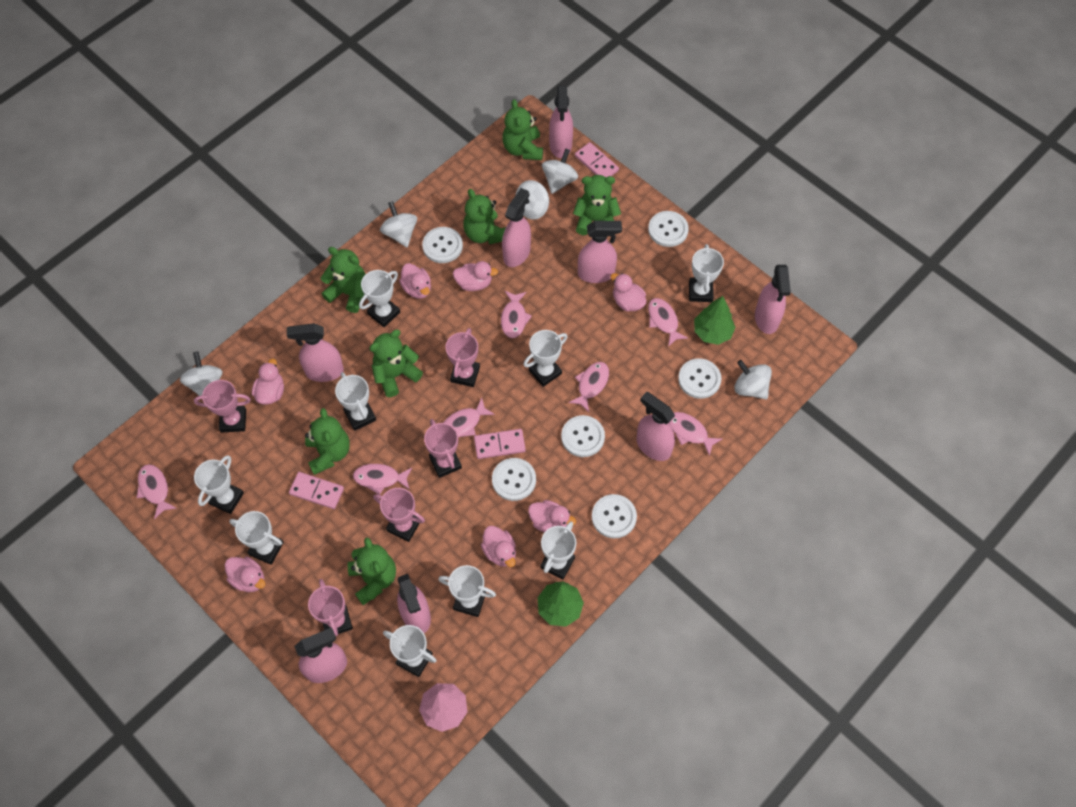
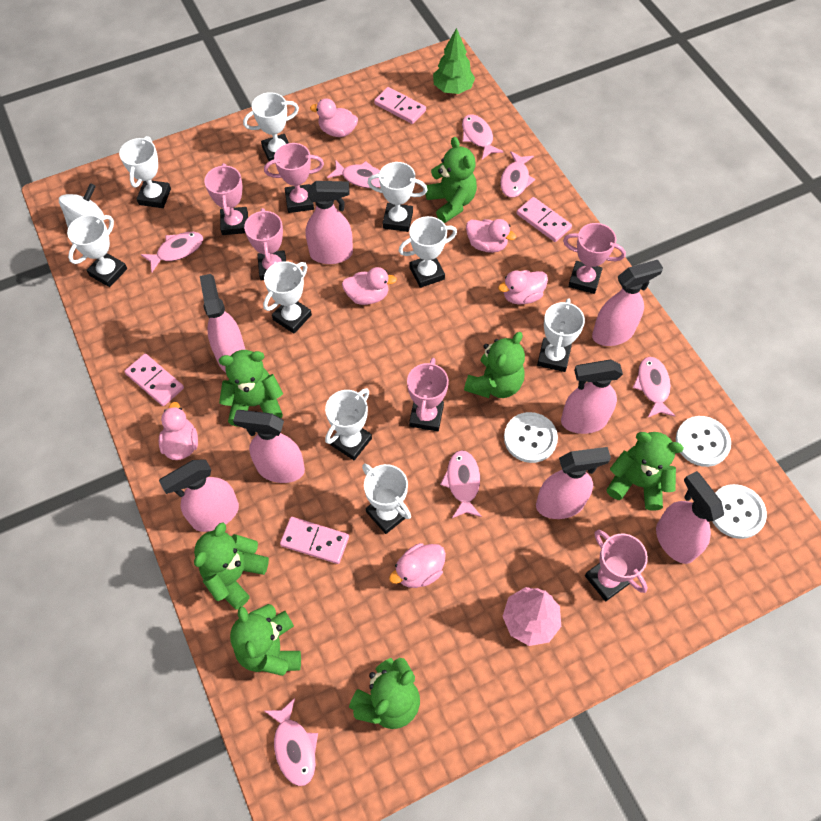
green tree: [538,581,584,627] [694,296,735,345] = 2 -> [433,28,475,94] = 1
pink domino: [289,472,344,509] [474,429,526,459] [575,142,619,178] = 3 -> [124,354,184,406] [280,517,349,564] [374,87,426,124] [517,197,572,242] = 4
pink duck: [225,557,265,592] [252,358,284,405] [399,263,431,299] [453,261,498,291] [481,526,516,567] [528,500,576,532] [610,273,647,312] = 7 -> [159,402,198,460] [310,99,358,137] [342,267,397,305] [389,543,446,588] [466,219,516,253] [498,270,548,304] = 6
pink trophy: [194,380,251,432] [308,579,353,636] [373,488,425,542] [424,419,462,478] [446,328,480,387] = 5 -> [204,163,248,235] [244,208,286,281] [264,143,324,213] [407,358,449,431] [563,223,626,294] [585,530,648,601] = 6
white button: [422,227,463,263] [492,458,536,501] [561,415,605,457] [592,494,637,538] [648,211,689,247] [678,358,722,399] = 6 -> [504,412,558,463] [676,416,731,467] [712,484,767,539] = 3
white spinning top: [180,352,223,396] [380,201,417,247] [515,180,549,220] [542,148,578,194] [734,360,772,399] = 5 -> [59,183,104,227] = 1

